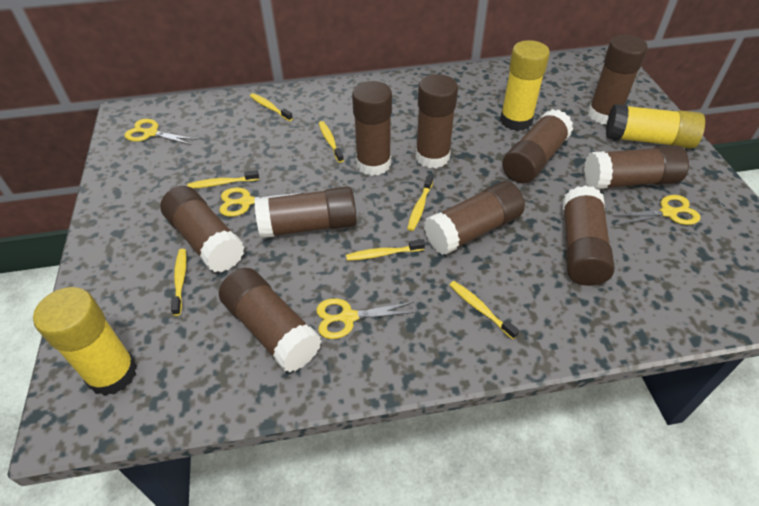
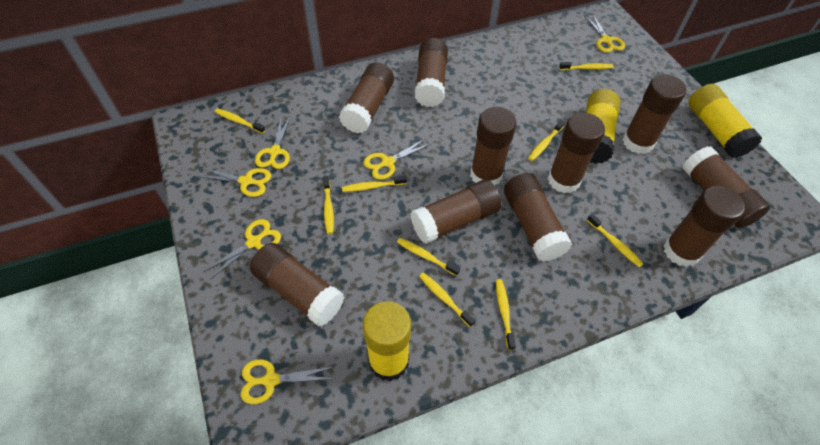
yellow scissors: [124,119,197,145] [219,187,303,217] [316,298,417,339] [612,195,701,225] = 4 -> [197,168,271,197] [203,219,281,279] [240,359,335,404] [255,116,290,169] [363,139,431,180] [585,15,625,53] = 6
yellow toothbrush: [171,249,186,316] [187,170,259,188] [250,93,293,121] [319,121,344,163] [346,239,425,261] [407,175,433,231] [450,281,519,339] = 7 -> [215,108,265,134] [323,176,334,234] [342,175,407,192] [397,238,460,276] [419,272,475,327] [496,279,516,350] [528,120,565,161] [559,62,613,70] [587,214,643,267] = 9

